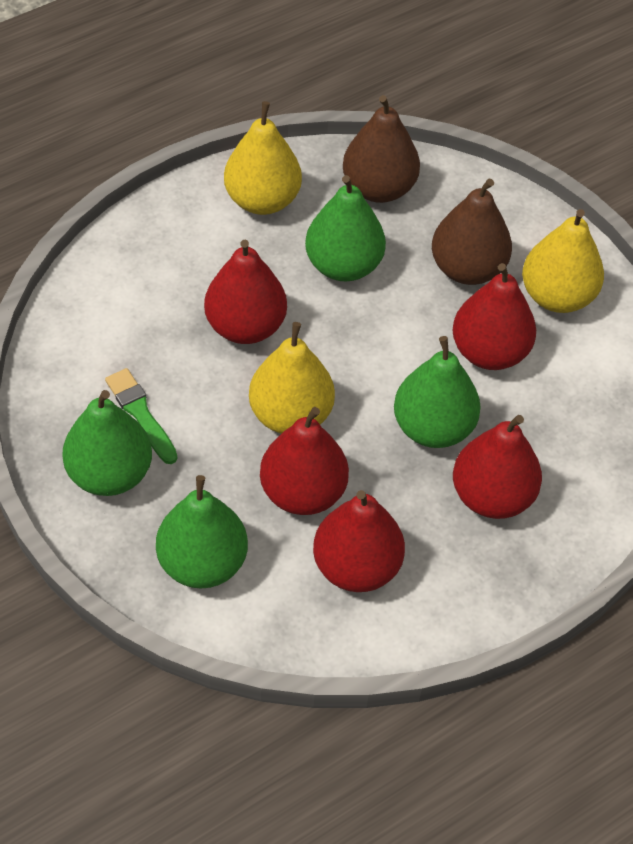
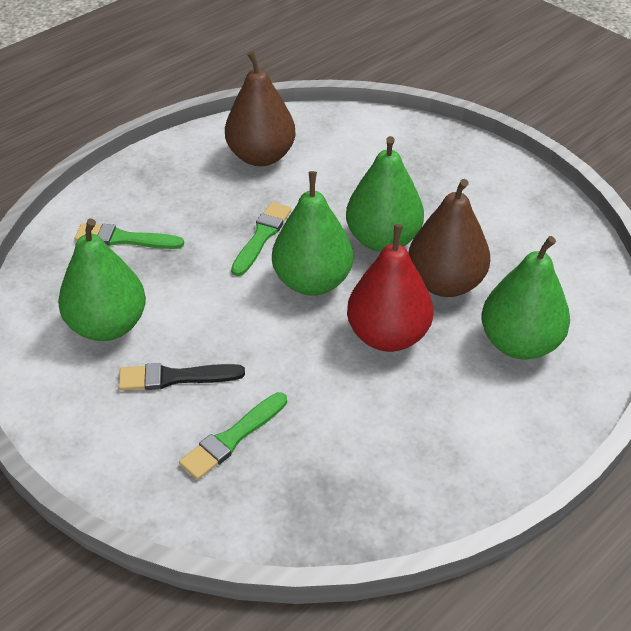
black brush: none = 0 -> [119,363,245,391] = 1
green brush: [105,368,177,464] = 1 -> [75,223,184,249] [179,392,287,480] [231,202,291,276] = 3
red pear: [204,240,287,344] [260,407,349,515] [313,490,405,592] [452,263,536,370] [453,415,542,519] = 5 -> [347,224,433,352] = 1
yellow pear: [224,101,302,215] [249,322,335,434] [522,209,604,313] = 3 -> none = 0

